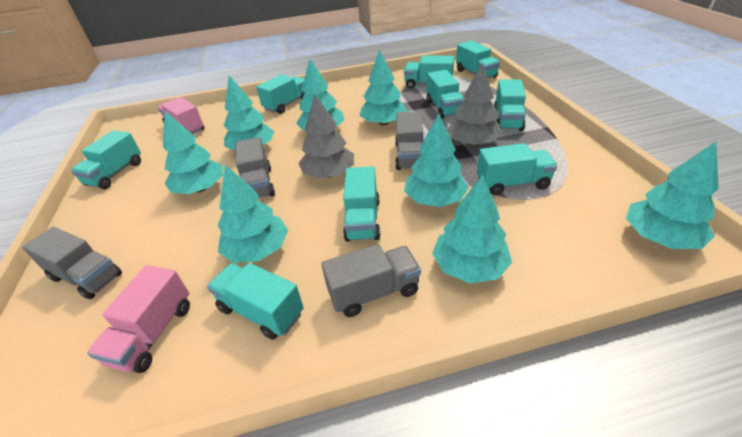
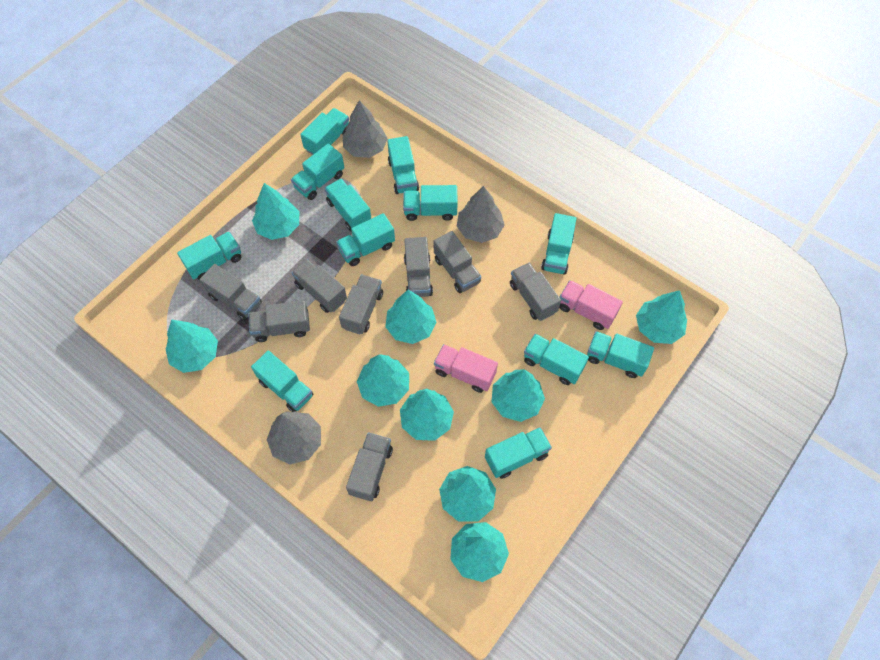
grey tree: [298,95,354,179] [447,63,502,146] = 2 -> [266,411,321,465] [343,100,388,158] [457,186,505,243] = 3
grey truck: [22,227,122,299] [235,137,275,198] [321,244,421,317] [395,111,424,170] = 4 -> [199,264,262,320] [249,301,310,342] [291,259,347,313] [339,274,383,334] [346,432,393,501] [404,237,433,297] [434,231,481,293] [510,263,561,321] = 8
turquoise tree: [163,111,223,194] [218,165,288,263] [224,75,274,150] [296,59,344,131] [359,49,408,126] [404,114,469,207] [432,175,512,283] [626,142,719,249] = 8 -> [165,320,218,373] [252,183,299,240] [357,354,409,407] [385,290,437,344] [400,389,454,441] [439,466,496,522] [450,522,509,582] [491,369,545,422] [636,290,687,344] = 9
turquoise truck: [71,130,141,189] [207,263,304,340] [256,75,305,114] [343,166,381,242] [404,55,454,88] [427,70,465,119] [456,41,500,78] [477,143,557,195] [494,79,526,131] = 9 -> [177,232,241,280] [251,351,313,412] [291,144,344,200] [300,108,349,155] [324,179,371,231] [336,213,395,266] [387,136,419,194] [403,185,458,221] [485,427,552,479] [524,334,589,385] [541,213,577,275] [587,331,654,378] = 12

